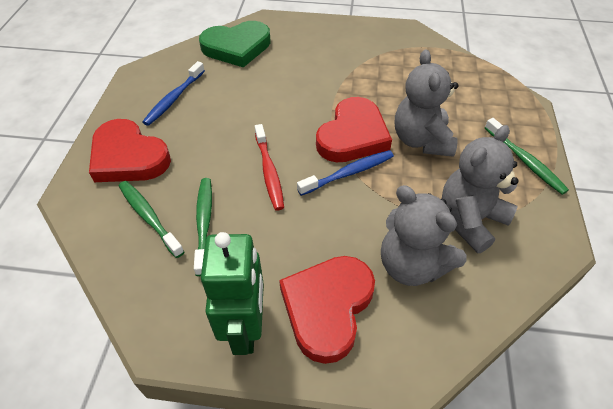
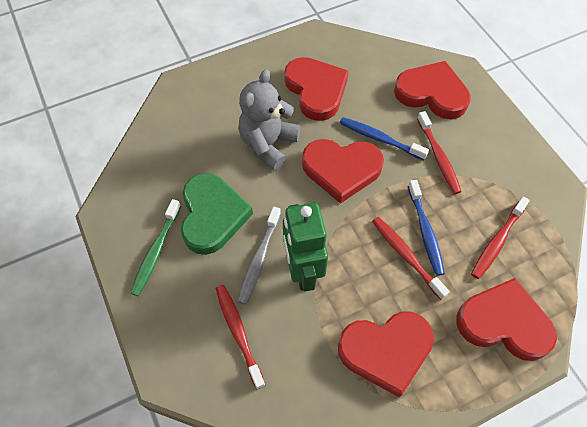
green toothbrush: [119,181,184,258] [194,178,212,276] [485,118,569,195] = 3 -> [130,199,181,296] = 1
grey teddy bear: [381,185,466,286] [395,50,458,157] [442,125,518,253] = 3 -> [238,69,300,170] = 1
grey toothbrush: none = 0 -> [238,207,281,305] = 1
red heart: [89,119,171,182] [279,256,375,364] [316,97,392,162] = 3 -> [284,57,349,121] [302,139,384,204] [338,311,434,398] [394,61,471,119] [456,278,557,361] = 5
red toothbrush: [255,124,284,210] = 1 -> [216,285,265,389] [372,217,450,300] [417,111,462,194] [471,196,530,279] = 4

